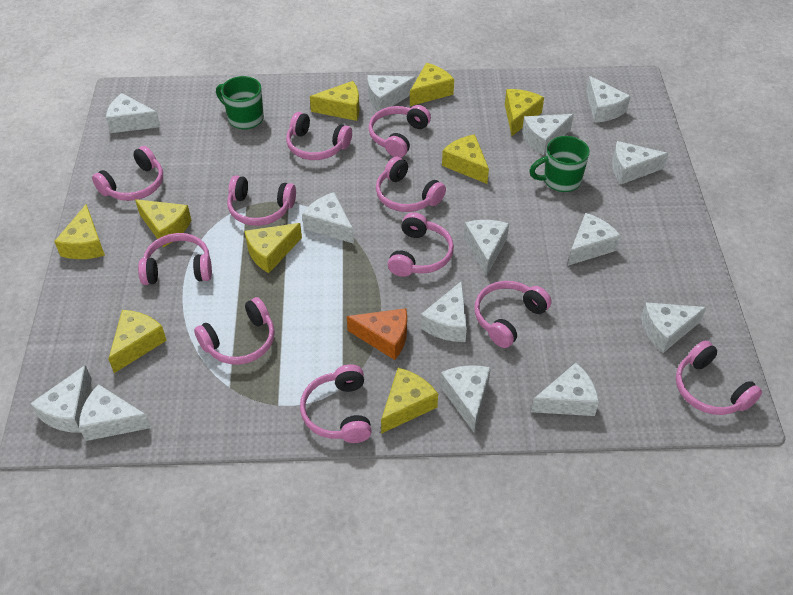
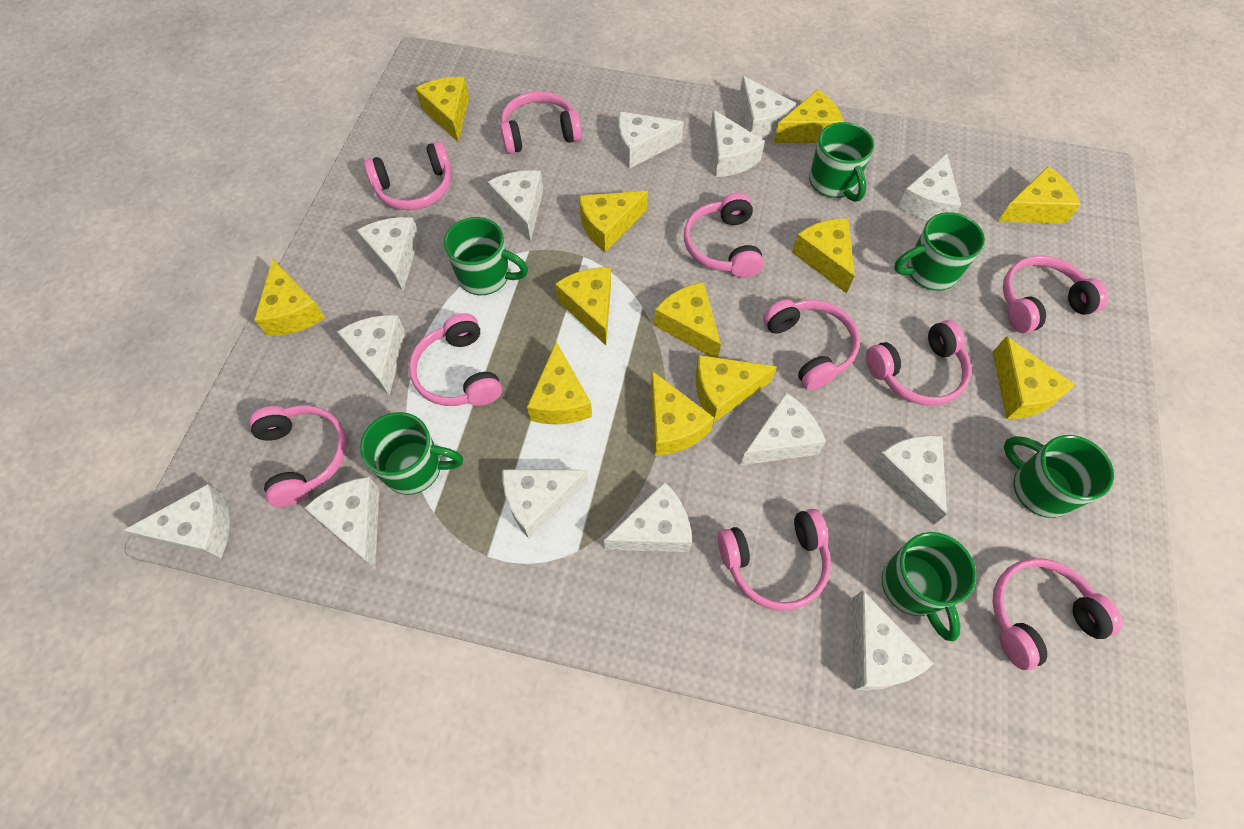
green mug: [216,76,264,129] [529,136,590,192] = 2 -> [360,412,463,495] [444,217,528,295] [809,122,874,202] [882,532,976,641] [894,212,985,291] [1004,435,1114,518] = 6
orange cheese: [347,308,407,360] = 1 -> none = 0
pink headphones: [92,146,163,201] [138,233,212,285] [194,297,275,365] [227,175,296,226] [286,112,352,160] [300,364,372,443] [368,105,431,157] [376,157,446,212] [388,212,454,277] [474,281,552,348] [676,340,762,415] = 11 -> [249,405,347,507] [364,141,451,210] [409,313,502,406] [500,91,582,154] [684,193,764,278] [718,509,831,611] [763,299,860,390] [866,320,972,406] [993,558,1123,670] [1003,255,1108,333] = 10
yellow cheese: [54,204,105,259] [108,310,167,373] [135,199,191,247] [245,223,302,273] [310,81,359,121] [381,368,438,434] [410,63,454,106] [442,134,489,184] [505,89,544,136] = 9 -> [254,259,325,336] [415,77,469,142] [527,342,592,425] [555,267,611,345] [579,191,648,252] [651,371,714,456] [654,282,721,358] [695,355,777,423] [774,89,844,143] [792,219,855,293] [993,336,1075,419] [997,166,1081,224] = 12

